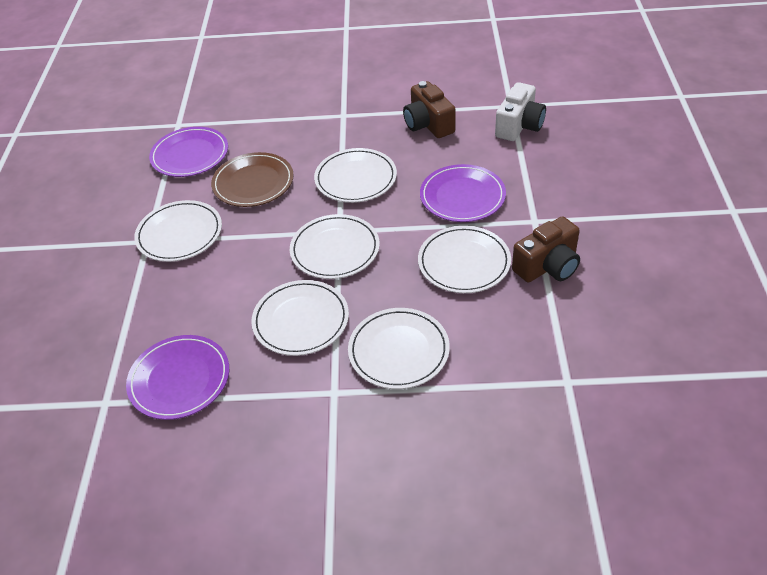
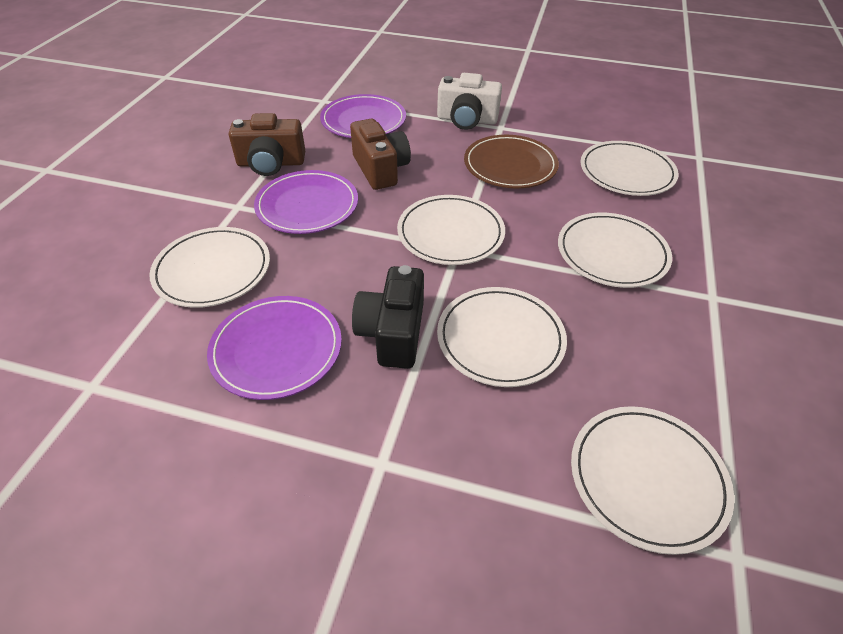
black camera: none = 0 -> [352,265,424,369] = 1

